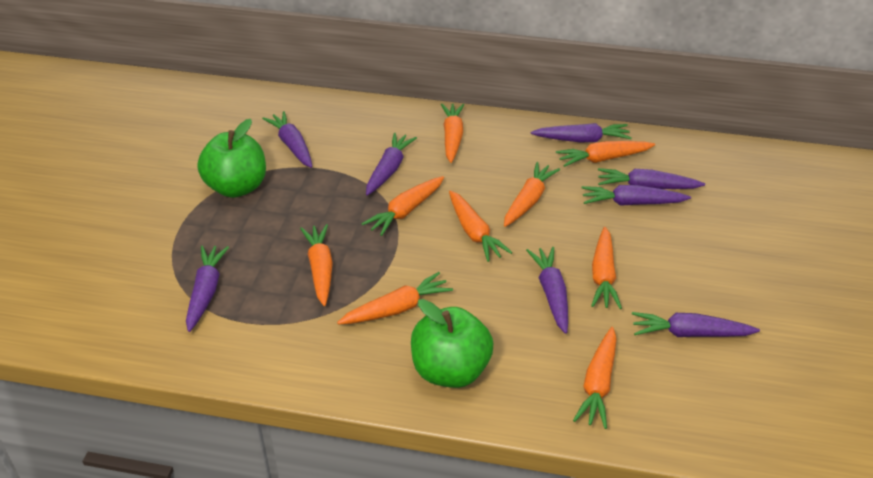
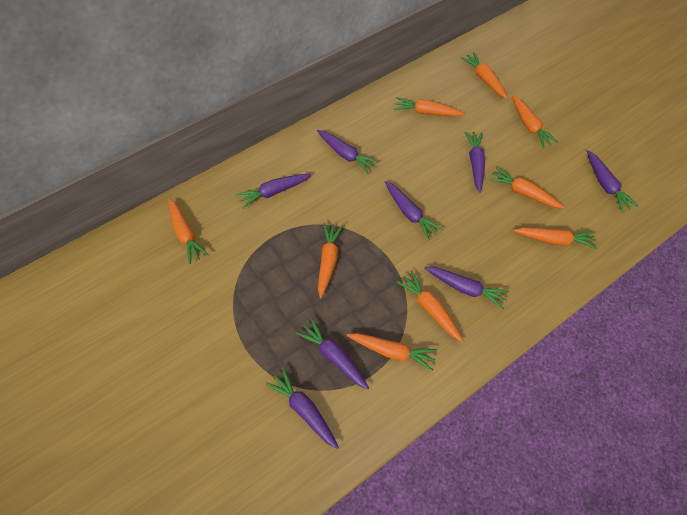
green apple: [197,119,266,198] [411,299,493,388] = 2 -> none = 0

